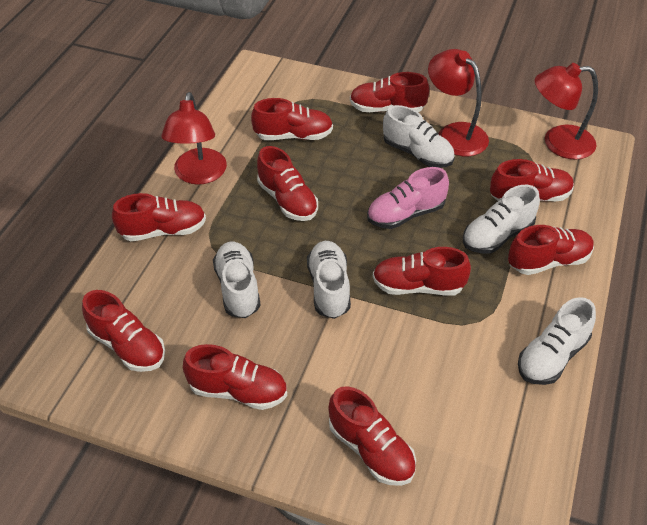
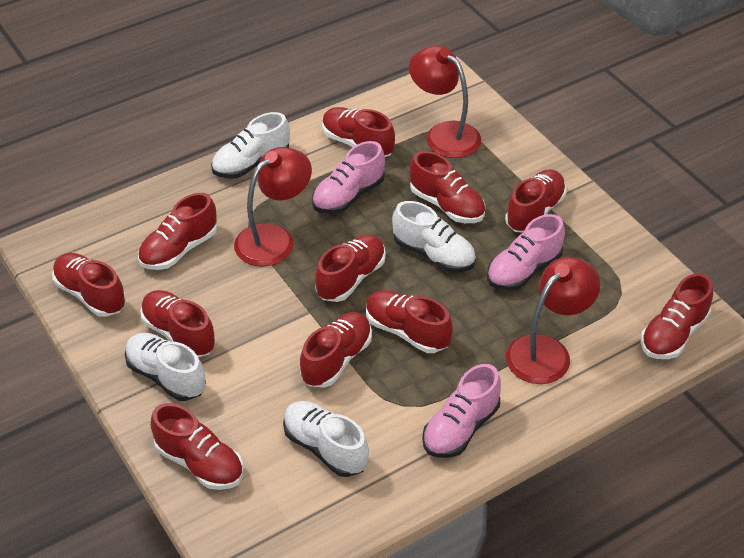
pink shoe: [367,167,449,229] = 1 -> [312,141,385,214] [422,364,501,458] [487,214,565,291] = 3
red shoe: [82,290,165,372] [112,193,206,241] [183,344,287,410] [251,98,333,140] [257,146,318,221] [329,386,416,486] [350,72,429,112] [373,247,471,295] [490,159,574,201] [508,225,594,275] = 10 -> [52,253,126,317] [138,193,217,270] [141,290,216,357] [151,403,243,490] [300,312,372,388] [315,234,386,302] [322,107,395,157] [366,290,453,353] [410,151,485,223] [505,169,567,233] [641,273,713,359] = 11
white shoe: [213,242,261,318] [307,241,351,319] [383,105,455,168] [463,185,540,254] [518,297,596,385] = 5 -> [125,333,206,401] [211,112,290,179] [283,401,369,477] [392,201,476,272] = 4

